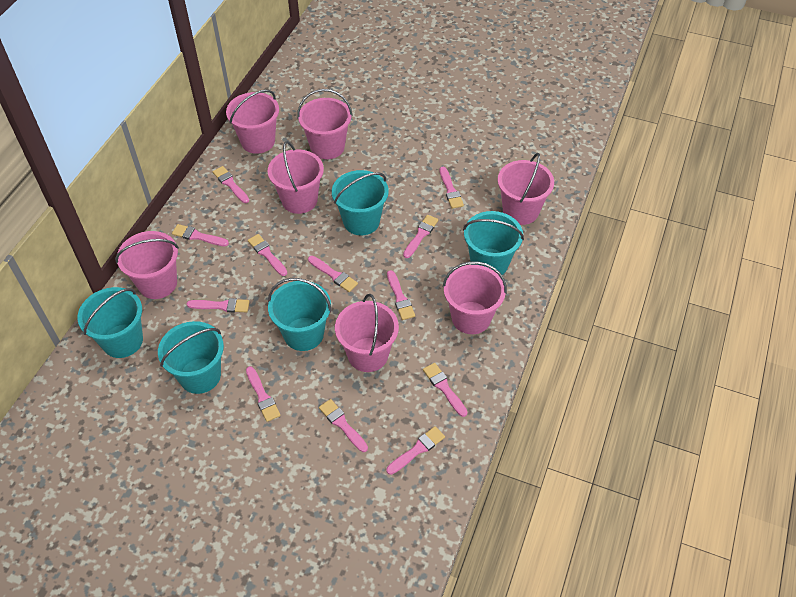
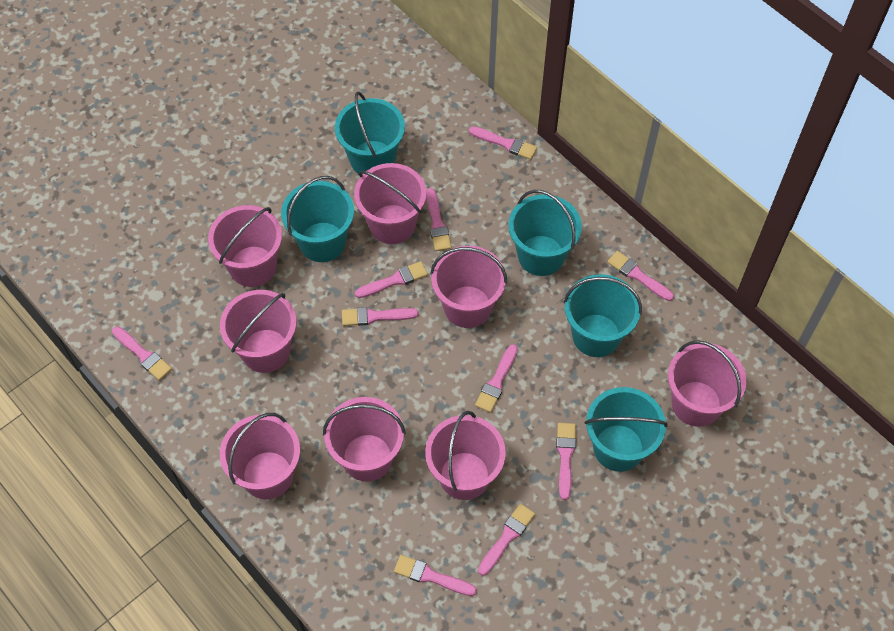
pink brush: [172,224,229,246] [187,298,250,313] [212,166,249,203] [246,366,281,422] [248,234,287,276] [308,256,358,292] [319,399,368,452] [386,426,445,475] [387,270,415,320] [403,215,438,258] [423,363,467,417] [440,167,464,209] = 12 -> [112,326,172,380] [342,307,419,326] [355,261,428,298] [394,555,477,596] [426,188,452,251] [469,126,537,160] [475,344,518,413] [478,504,535,576] [556,423,576,500] [607,251,674,301] = 10
pink bucket: [115,231,179,299] [226,90,279,154] [268,141,324,214] [297,89,353,159] [335,294,399,372] [443,261,507,334] [498,153,554,225] = 7 -> [208,205,282,287] [220,290,296,373] [220,413,300,499] [323,397,406,482] [354,163,426,244] [425,411,506,500] [430,246,507,328] [668,340,747,427] = 8

